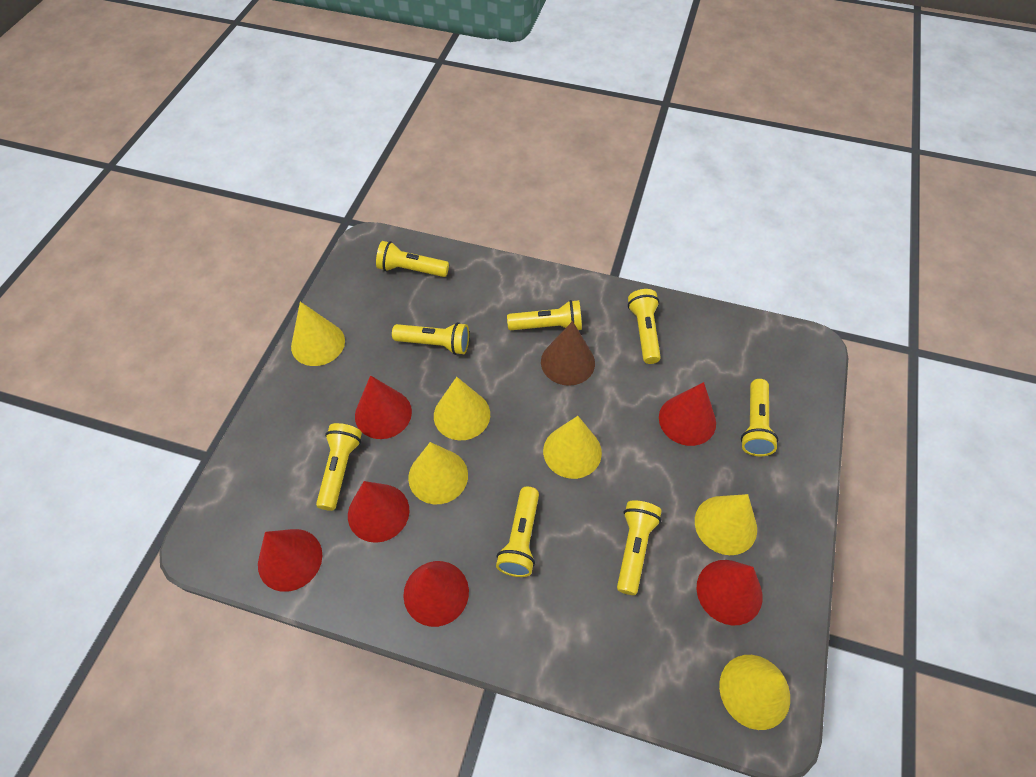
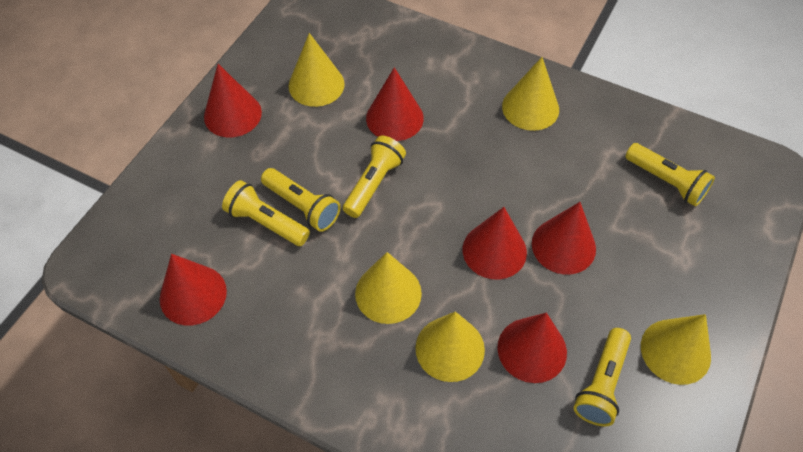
brown cone: [541,321,595,386] = 1 -> none = 0
yellow cone: [291,302,345,366] [408,442,468,504] [434,377,490,440] [543,416,602,479] [695,494,757,555] [719,655,790,730] = 6 -> [288,33,345,107] [355,252,422,324] [416,312,485,382] [502,57,559,131] [641,314,711,385] = 5
yellow flashlight: [316,423,362,511] [376,241,449,277] [392,322,469,355] [496,487,539,577] [507,300,582,330] [617,501,662,595] [628,289,661,364] [741,379,778,456] = 8 -> [222,180,310,246] [261,168,341,232] [343,136,406,218] [574,328,631,426] [625,143,715,206] = 5

